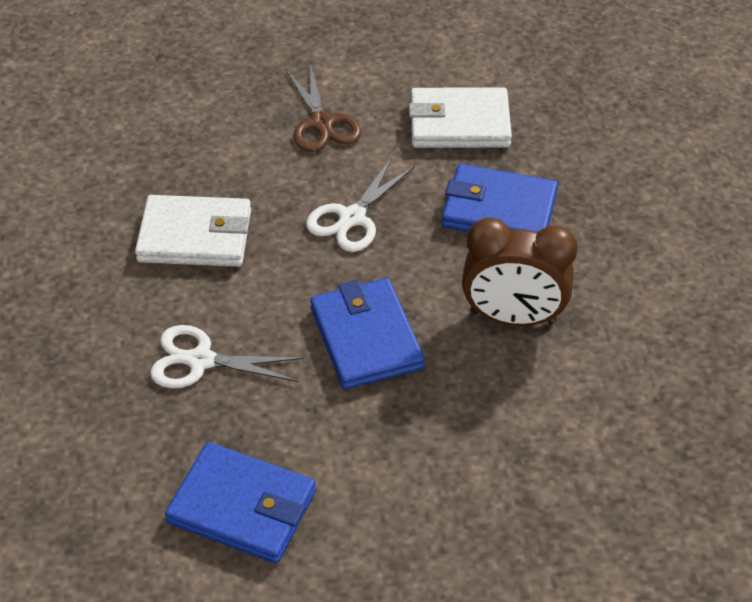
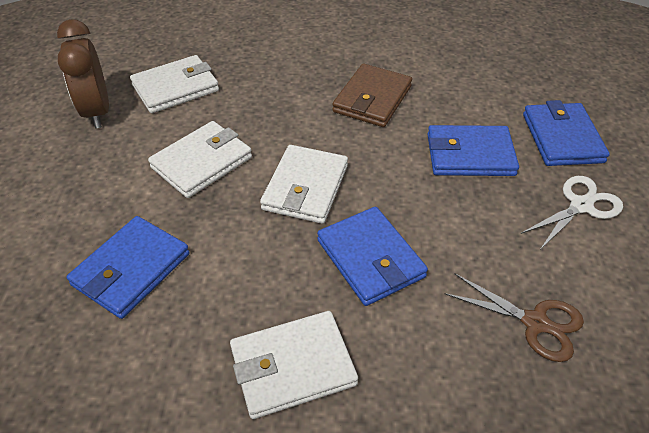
blue wallet: [165,442,316,564] [310,278,425,390] [442,164,558,233] = 3 -> [67,216,190,319] [317,207,428,306] [427,125,519,176] [523,100,610,166] = 4
brown wallet: none = 0 -> [332,64,412,127] = 1
white scissors: [150,325,304,388] [306,157,415,252] = 2 -> [521,176,623,250] = 1
white wallet: [135,195,251,267] [409,88,512,148] = 2 -> [130,55,219,113] [148,121,252,198] [230,311,358,419] [260,145,348,224] = 4

